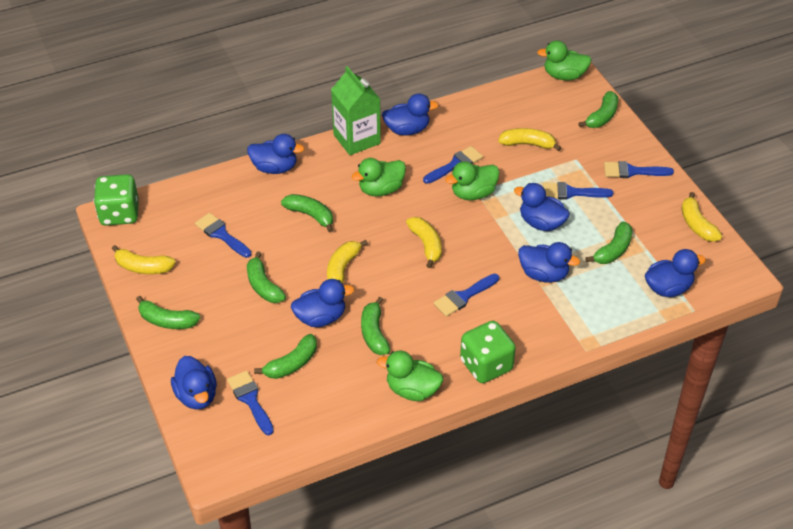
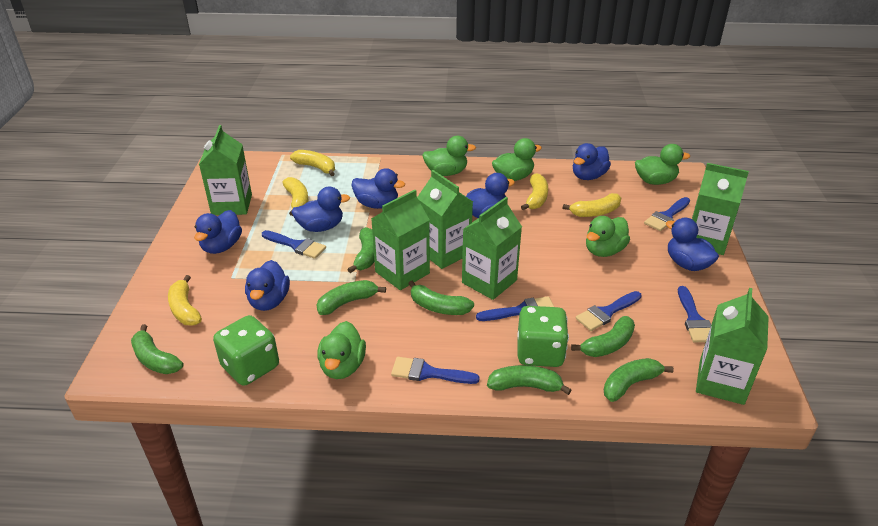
green carton: [331,66,381,155] = 1 -> [199,125,252,215] [371,189,430,290] [417,170,473,269] [462,197,522,300] [692,163,749,255] [696,288,769,405] = 6
green duck: [351,158,406,197] [377,350,443,401] [445,161,499,200] [537,40,592,80] = 4 -> [317,321,366,379] [422,136,476,176] [492,138,542,181] [586,216,630,257] [635,144,690,185] = 5

